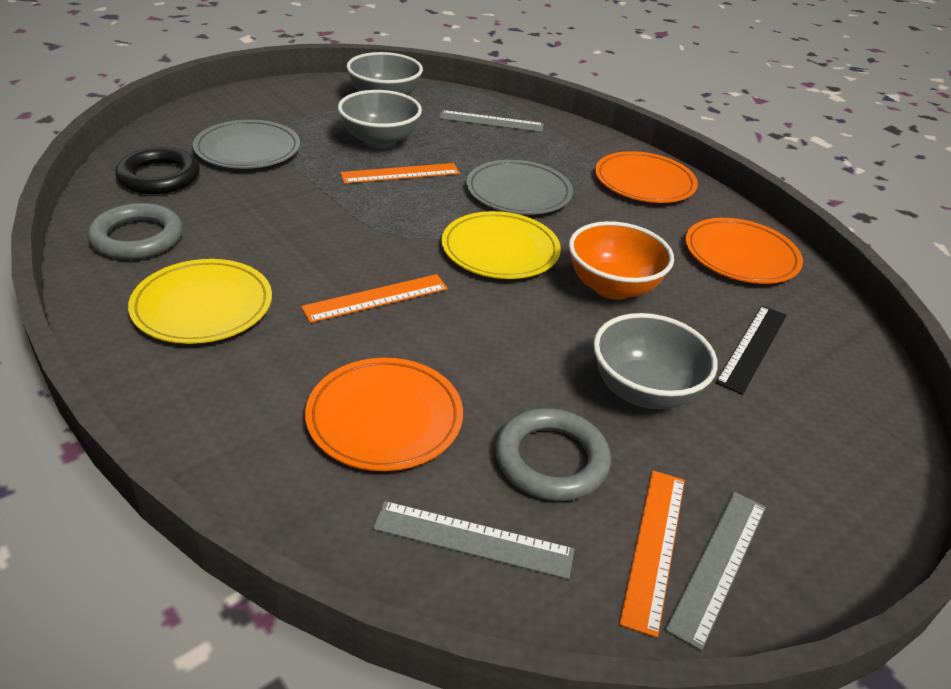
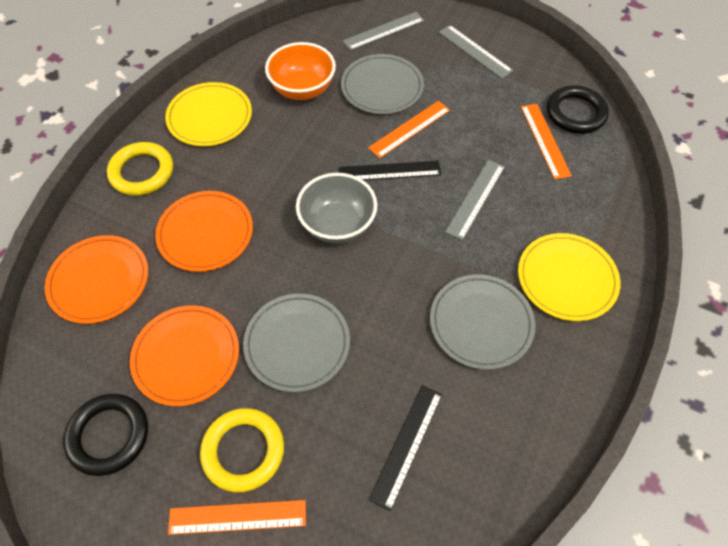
black ring: [115,147,200,194] = 1 -> [63,394,148,476] [547,85,609,134] = 2
black ruler: [715,306,787,395] = 1 -> [339,161,441,180] [369,385,442,511] = 2
grey bowl: [338,90,422,149] [347,52,423,95] [593,313,718,409] = 3 -> [296,173,377,244] = 1
grey plate: [193,120,300,169] [466,160,573,215] = 2 -> [243,294,350,392] [341,54,424,114] [430,274,535,370] = 3
grey ring: [87,203,183,260] [495,408,611,501] = 2 -> none = 0
yellow ring: none = 0 -> [107,142,173,196] [200,408,284,492] = 2

